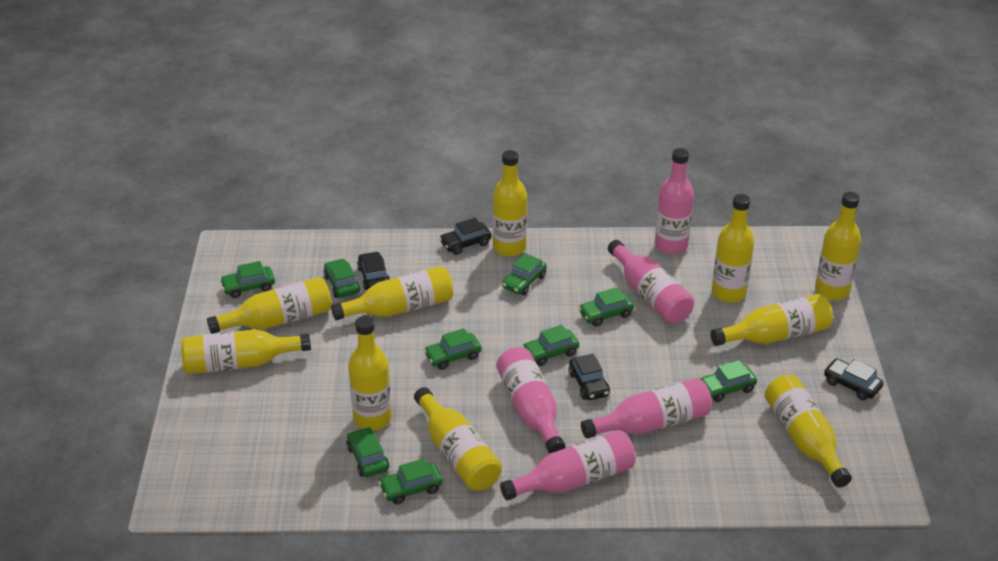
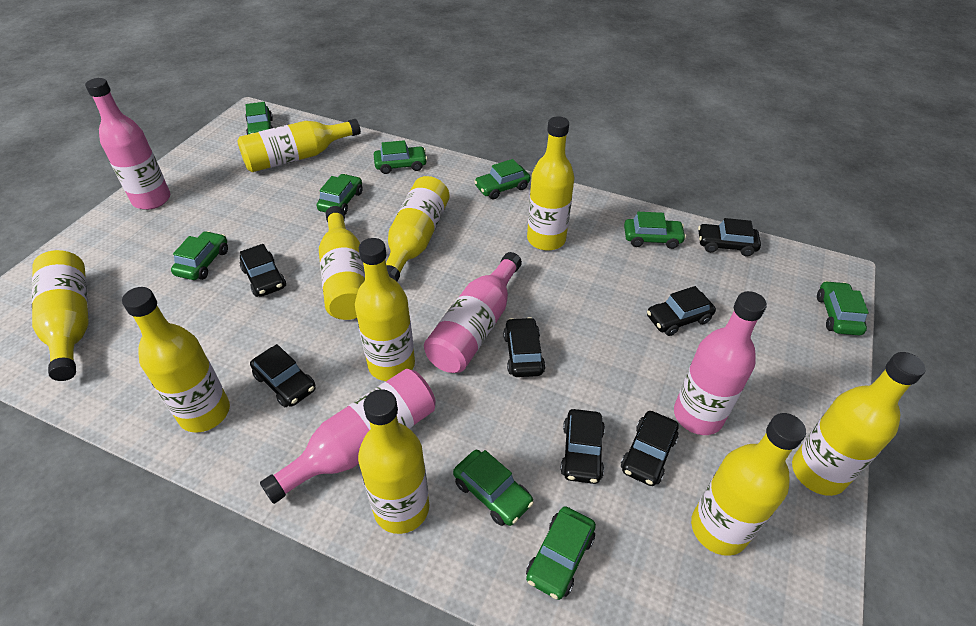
black car: [357,251,390,290] [439,218,492,255] [569,353,610,400] [824,358,883,401] = 4 -> [240,244,286,297] [250,344,315,407] [503,317,545,377] [560,409,605,484] [621,411,679,486] [647,286,716,336] [698,218,761,256] = 7
pink bottle: [496,347,565,454] [500,430,636,500] [581,378,712,439] [608,240,694,324] [655,148,694,254] = 5 -> [85,78,170,210] [260,369,436,504] [424,252,522,373] [674,291,767,435] = 4

